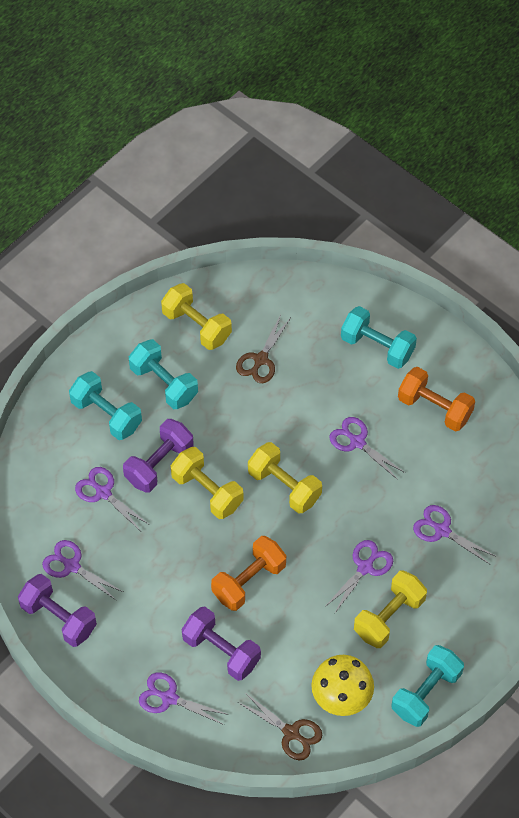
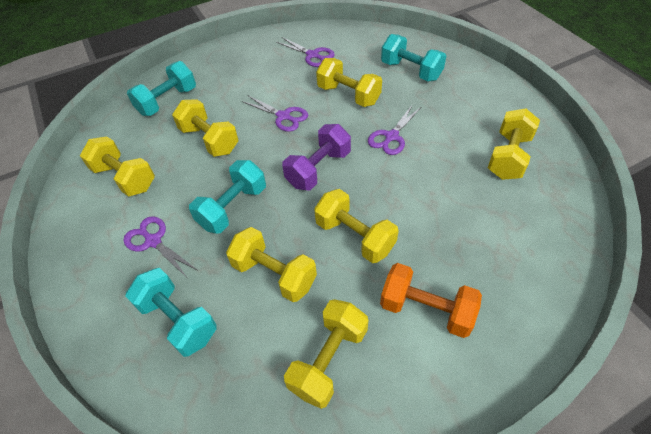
brown scissors: [236,315,290,383] [238,693,322,760] = 2 -> none = 0
orange dumbbell: [211,536,286,611] [398,367,475,432] = 2 -> [380,263,482,338] = 1
purple dumbbell: [18,574,97,647] [123,419,194,493] [182,607,261,681] = 3 -> [282,124,351,190] = 1
purple scissors: [42,540,123,601] [75,467,150,531] [139,672,229,725] [325,540,393,614] [329,417,405,480] [413,505,495,565] = 6 -> [123,216,197,277] [242,96,308,132] [276,37,335,67] [368,104,421,155] = 4
yellow dumbbell: [161,283,232,350] [171,447,243,519] [248,442,322,514] [354,571,427,648] = 4 -> [80,136,155,197] [172,99,238,157] [226,227,317,302] [284,299,368,409] [314,189,399,263] [316,58,382,107] [488,109,540,180] = 7
yellow mushroom: [311,655,374,716] = 1 -> none = 0

